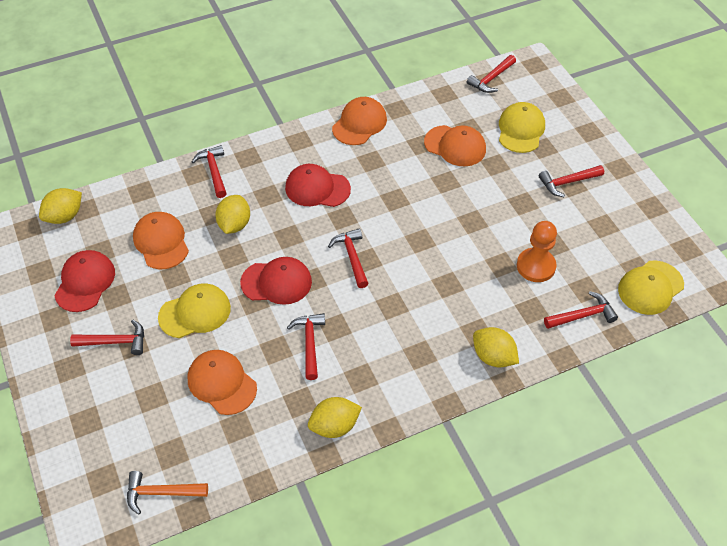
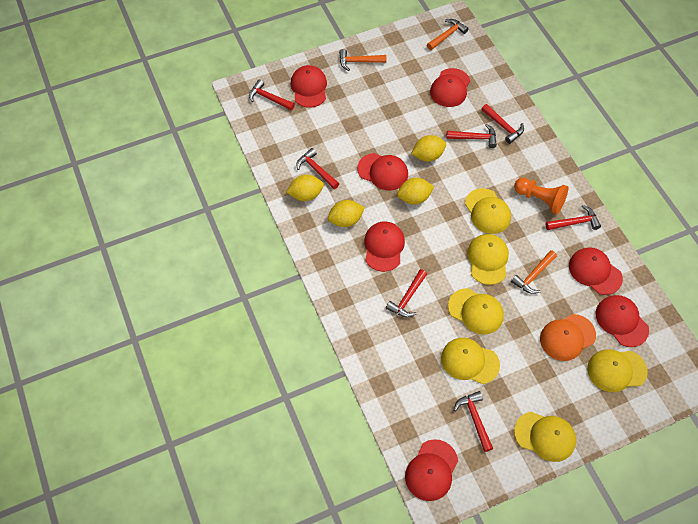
orange cap: [133,212,189,269] [187,350,257,415] [332,97,387,145] [424,125,486,166] = 4 -> [540,314,596,361] = 1
orange hammer: [127,471,208,515] = 1 -> [339,49,386,71] [427,19,469,50] [511,250,557,294] = 3
red cap: [54,250,115,312] [240,257,312,305] [285,164,351,207] = 3 -> [291,65,327,108] [357,153,408,191] [364,221,405,272] [405,439,458,501] [430,68,470,107] [569,247,623,295] [595,295,649,347] = 7
yellow cap: [158,283,231,338] [499,102,545,153] [618,260,684,315] = 3 -> [441,338,500,384] [448,288,504,335] [465,188,511,234] [467,234,509,285] [514,412,576,462] [587,349,648,392] = 6

